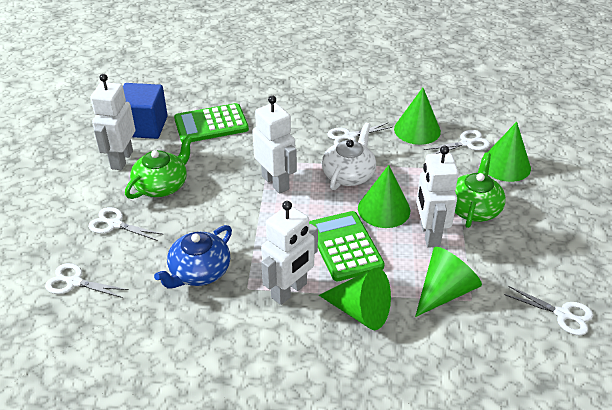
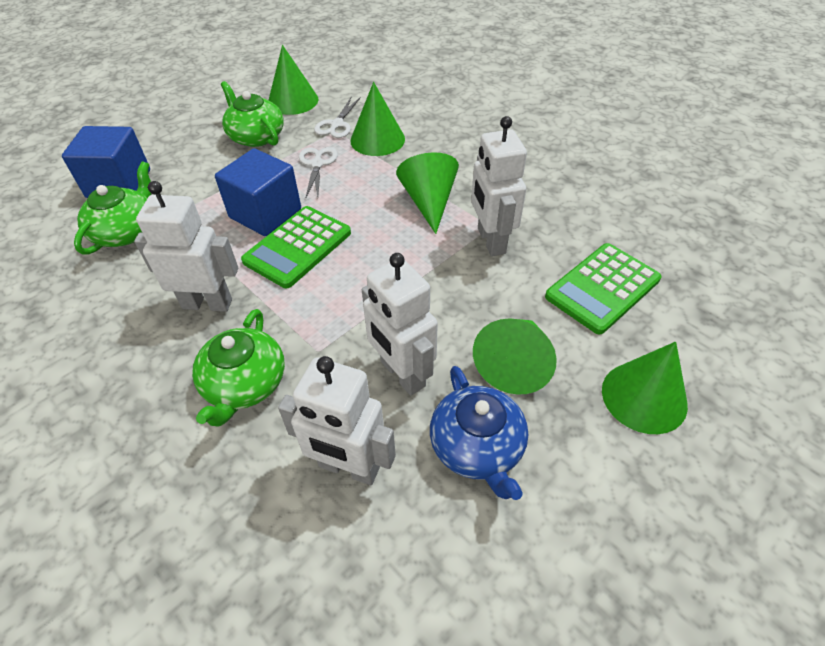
blue cube: [123,83,168,139] = 1 -> [62,126,150,198] [215,148,301,236] = 2
green teapot: [125,135,193,199] [455,152,506,228] = 2 -> [74,161,152,254] [192,309,285,427] [221,81,284,147] = 3
white scissors: [45,263,129,298] [88,207,164,241] [327,123,393,145] [424,130,490,154] [504,286,593,336] = 5 -> [299,147,338,197] [314,97,361,138] = 2
white teapot: [322,123,376,190] = 1 -> none = 0

